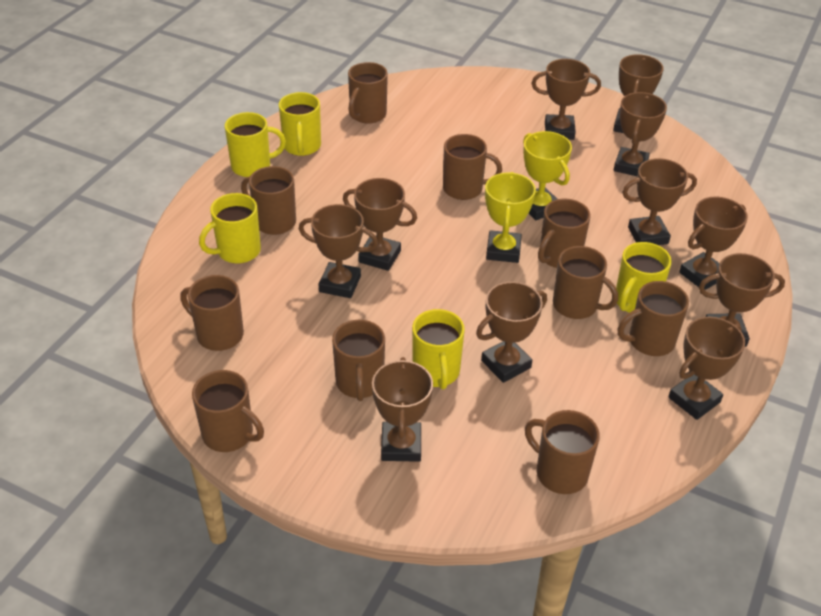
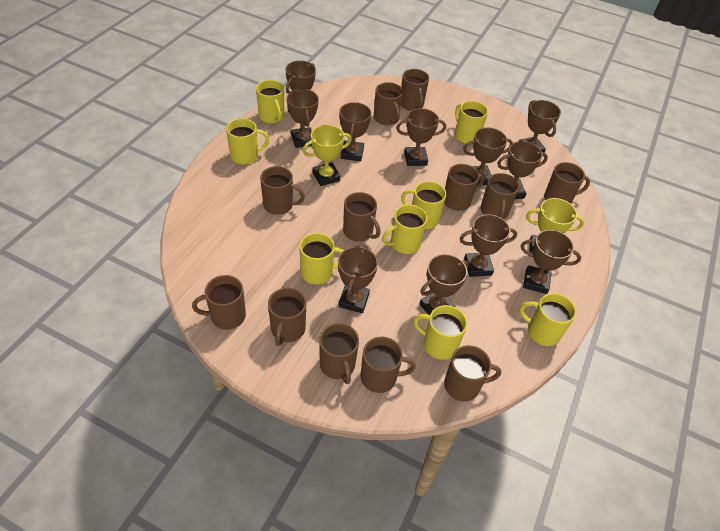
brown mug: [180,275,244,351] [192,370,264,452] [241,166,296,235] [332,320,385,401] [348,62,388,124] [443,134,502,200] [525,410,600,494] [538,199,591,268] [553,246,618,319] [618,281,689,356] = 10 -> [192,275,246,330] [260,166,305,215] [268,288,306,346] [319,323,359,384] [343,192,381,242] [361,337,416,393] [374,82,403,125] [401,69,429,111] [444,164,484,211] [444,345,501,402] [480,173,519,219] [544,162,590,204] = 12
yellow mug: [199,193,261,264] [225,112,286,177] [279,92,321,156] [412,309,465,390] [616,242,672,313] = 5 -> [226,118,269,165] [256,80,285,124] [299,233,344,284] [382,204,427,254] [401,181,446,229] [414,305,467,360] [455,101,488,144] [519,293,576,346] = 8

